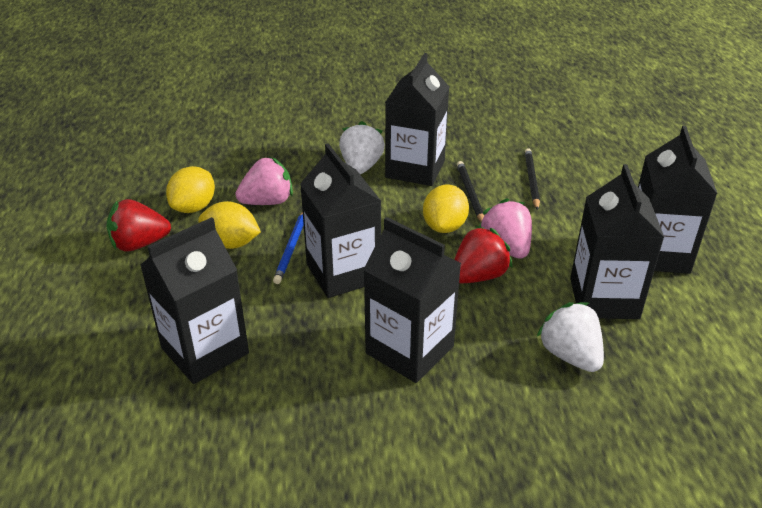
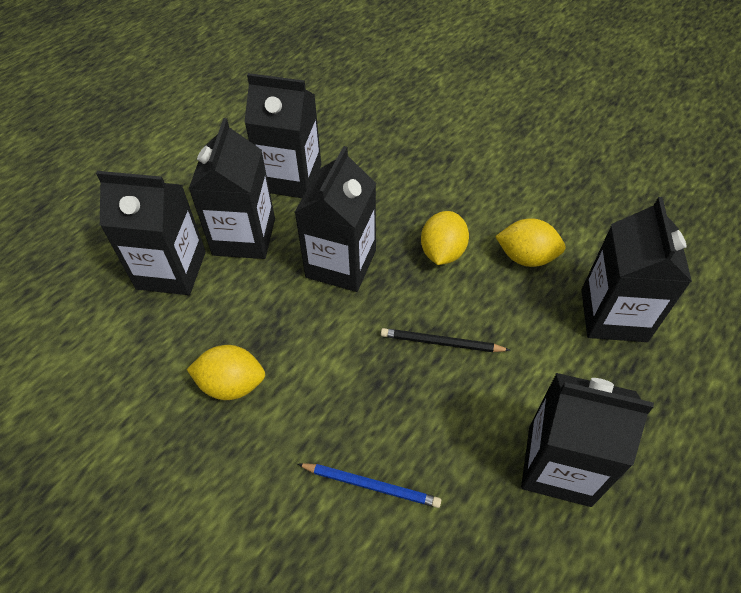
black pencil: [457,161,484,222] [525,148,540,210] = 2 -> [381,328,510,352] = 1
pink strawberry: [235,157,293,205] [479,198,532,259] = 2 -> none = 0
red strawberry: [106,199,171,252] [454,226,513,283] = 2 -> none = 0
white strawberry: [339,121,385,174] [537,302,604,372] = 2 -> none = 0

